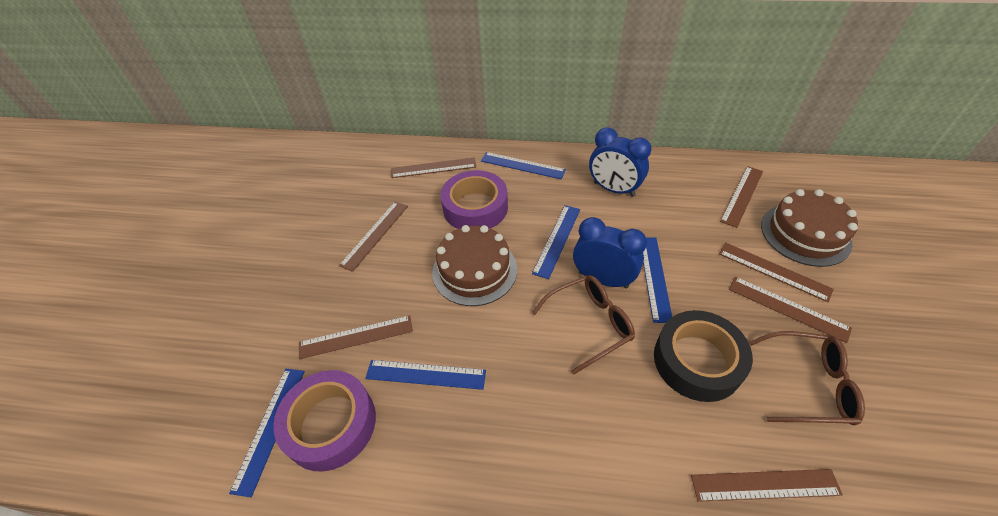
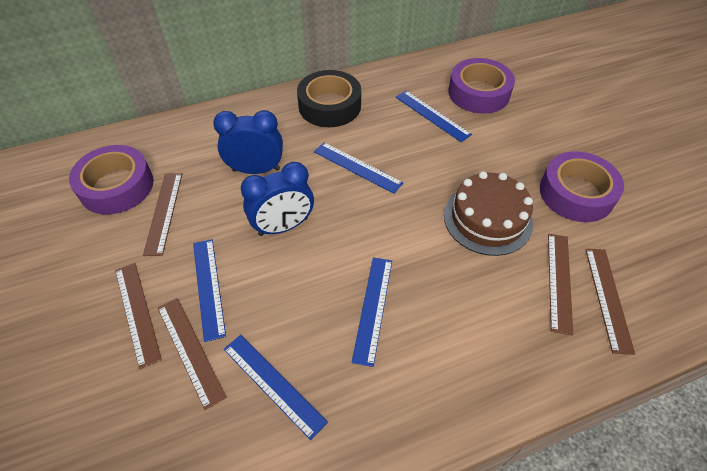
brown cake: [432,225,517,306] [761,189,858,267] = 2 -> [444,171,533,256] = 1
brown glasses: [532,275,635,375] [749,331,865,425] = 2 -> none = 0
brown ruler: [299,315,413,359] [339,202,408,272] [391,157,476,178] [691,469,843,502] [719,242,834,302] [720,166,763,228] [729,277,852,343] = 7 -> [115,263,162,369] [143,173,182,256] [158,298,227,410] [548,234,573,336] [585,249,635,355] = 5
purple tape: [273,370,376,471] [440,170,508,229] = 2 -> [69,145,154,214] [448,58,515,114] [540,152,624,222] = 3

